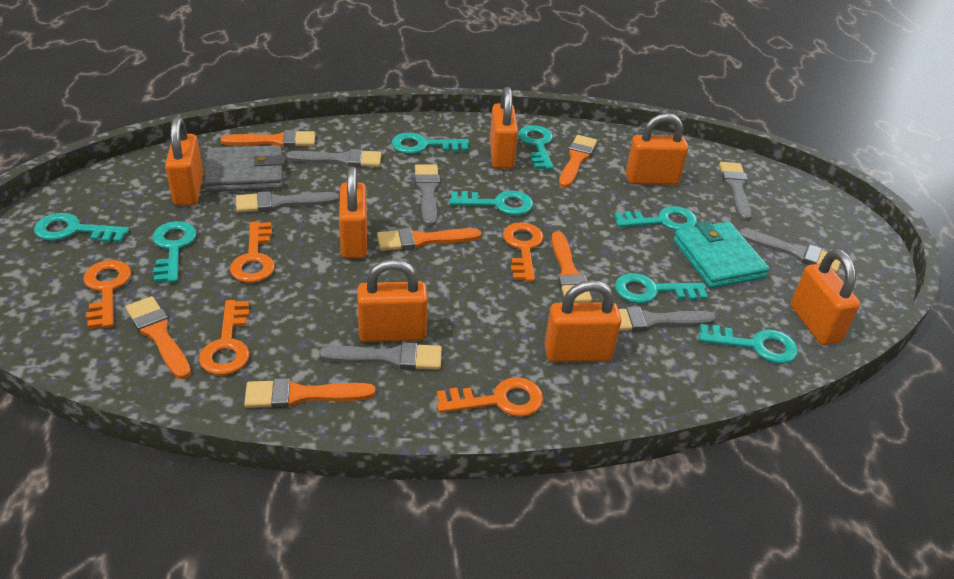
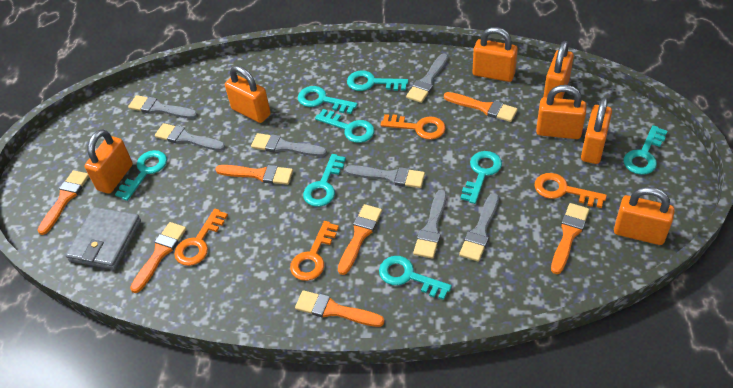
orange brush: [126,296,191,379] [221,130,315,147] [244,378,375,408] [377,228,481,251] [551,231,592,303] [559,135,597,188] = 6 -> [37,170,89,235] [130,222,186,293] [215,165,293,185] [295,290,385,327] [338,204,382,275] [444,92,518,122] [551,203,589,274] = 7
orange key: [84,260,131,329] [199,300,249,375] [230,222,275,283] [437,377,543,417] [503,222,543,282] = 5 -> [174,209,228,266] [290,221,339,281] [380,114,446,140] [535,173,607,208] = 4
turquoise wallet: [673,221,769,288] = 1 -> none = 0

